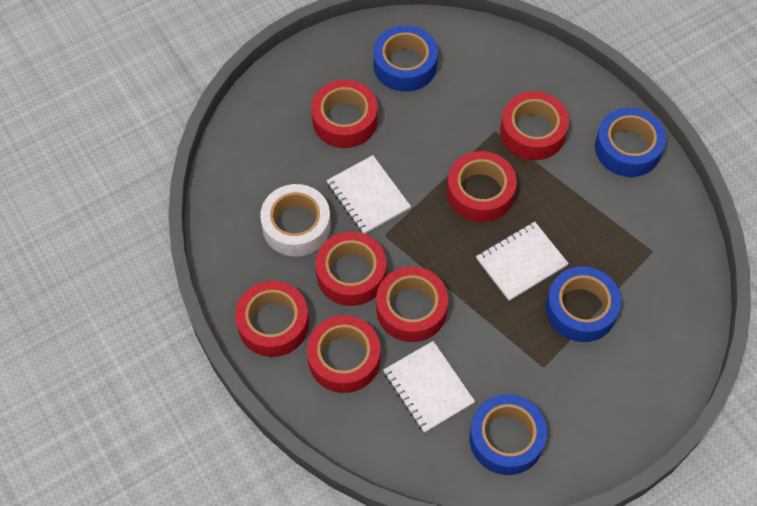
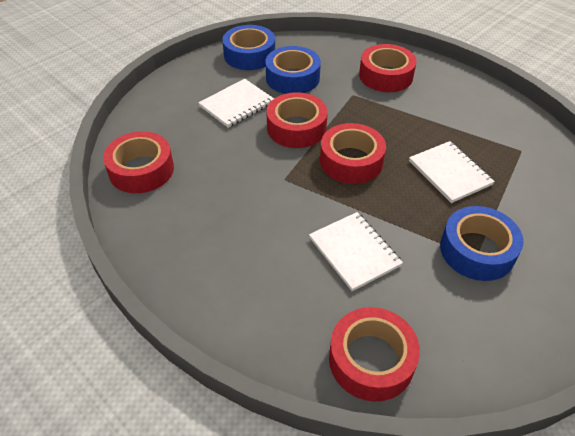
blue tape: [373,25,438,92] [469,394,547,475] [546,266,621,342] [595,108,666,177] = 4 -> [222,25,275,70] [265,46,321,94] [440,206,524,281] = 3
red tape: [235,281,309,357] [307,315,380,393] [311,80,378,148] [316,232,386,306] [376,266,448,342] [447,151,517,222] [500,91,569,160] = 7 -> [103,131,174,193] [266,92,328,148] [320,123,386,184] [329,307,420,401] [359,44,417,92] = 5
white tape: [260,184,331,256] = 1 -> none = 0

